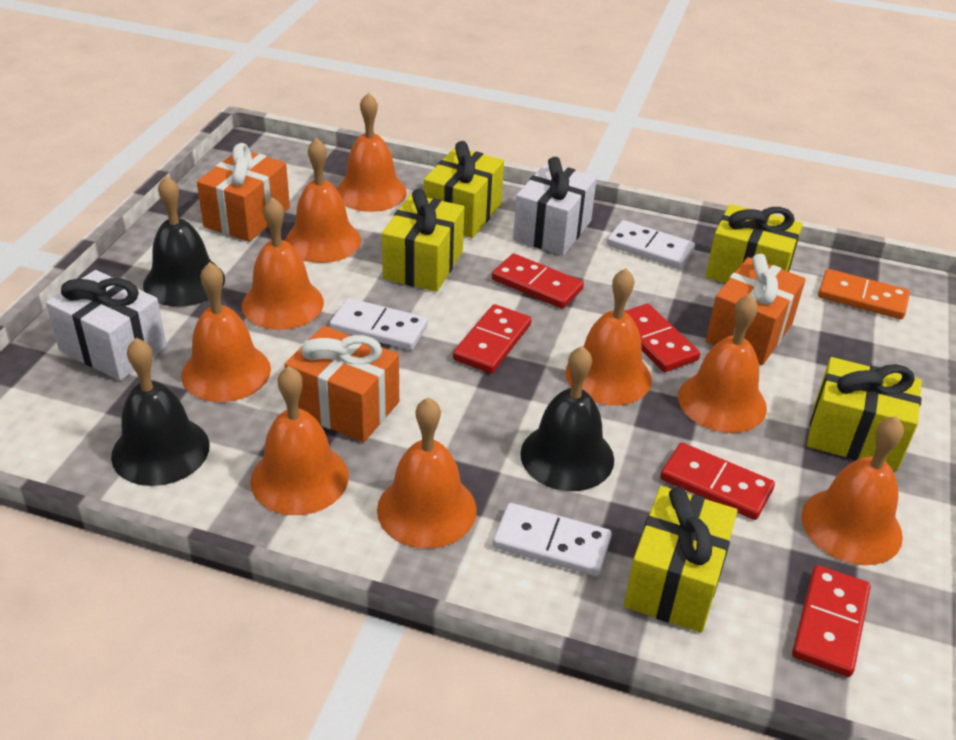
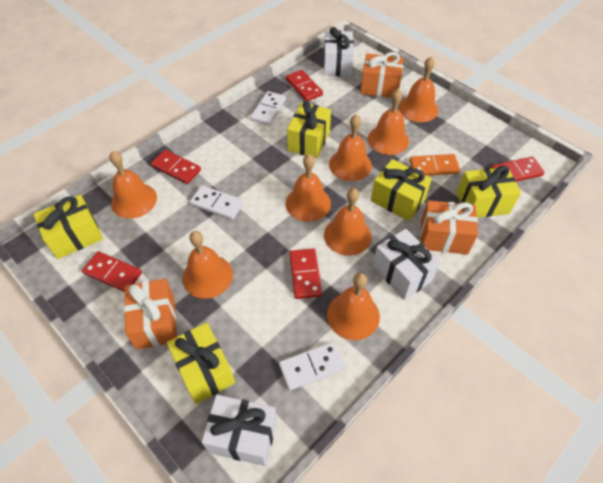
black bell: [111,338,210,486] [143,176,225,307] [520,346,614,491] = 3 -> none = 0
orange bell: [181,262,271,402] [242,197,324,330] [250,366,349,515] [285,138,361,263] [337,92,407,212] [377,397,477,549] [565,268,652,405] [678,294,767,433] [801,416,904,565] = 9 -> [109,151,157,219] [182,231,233,298] [286,154,331,222] [324,188,371,256] [327,273,380,340] [329,114,372,181] [368,88,409,155] [399,57,438,122] = 8
white gift: [46,270,167,381] [513,157,597,255] = 2 -> [202,395,277,466] [324,27,354,76] [373,229,440,300] = 3

